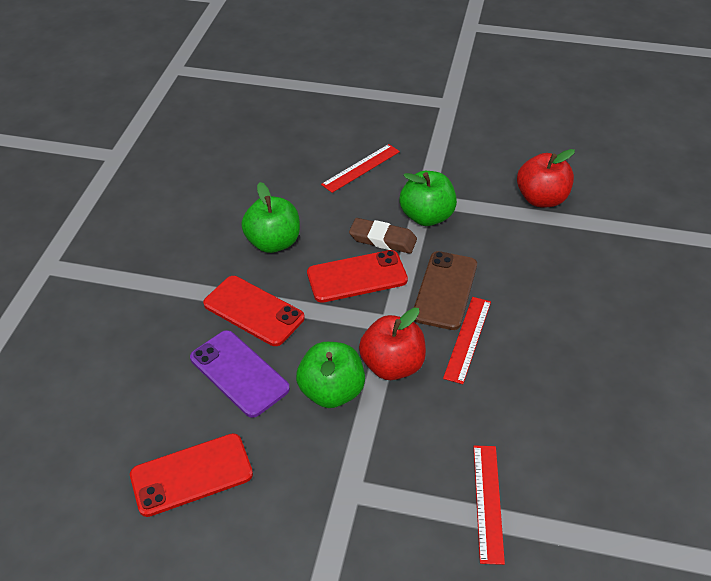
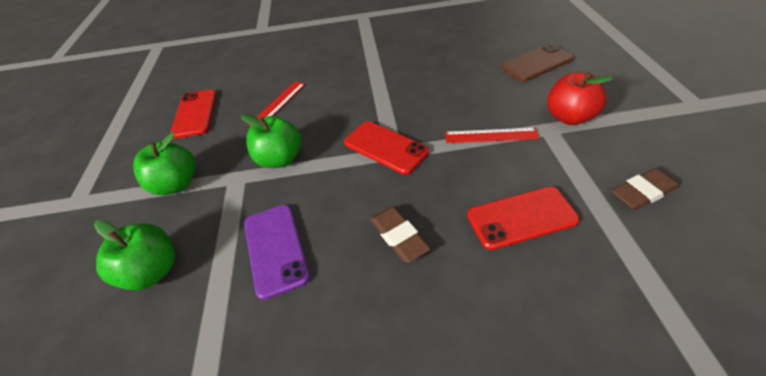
brown eraser: [349,218,417,254] = 1 -> [370,207,431,263] [611,168,679,211] = 2
red apple: [359,308,426,380] [517,149,575,207] = 2 -> [547,72,614,125] = 1
red ruler: [321,144,400,193] [443,297,491,384] [473,445,505,565] = 3 -> [248,81,305,126] [445,128,539,143] = 2

